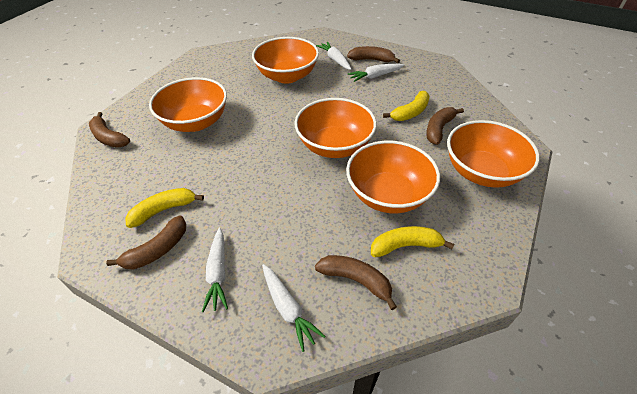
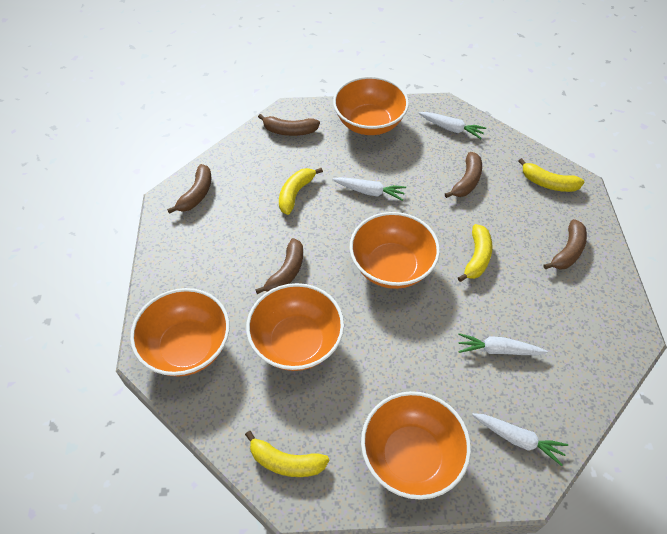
yellow banana: [125,188,204,228] [371,226,454,257] [383,91,430,121] = 3 -> [245,431,329,477] [279,168,323,215] [458,224,493,282] [519,158,584,192] = 4

